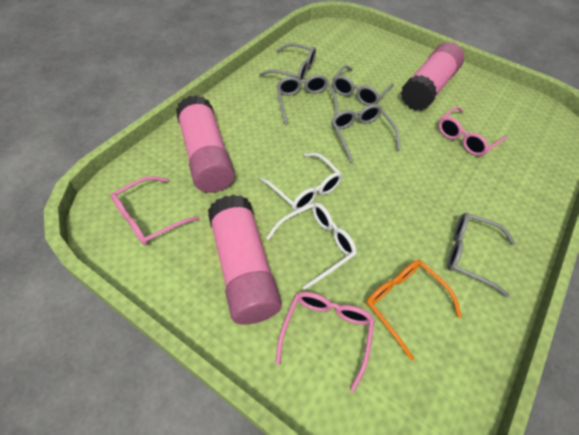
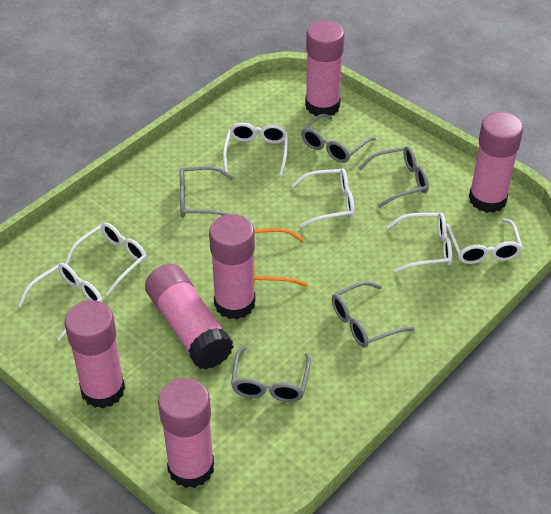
pink glasses: [111,176,200,245] [275,292,375,392] [438,106,507,156] = 3 -> none = 0
pink glue stick: [176,95,235,193] [208,195,282,325] [401,42,464,111] = 3 -> [65,300,125,408] [145,264,234,370] [158,378,214,488] [209,214,255,319] [305,20,345,116] [469,112,523,213] = 6
white glasses: [260,153,342,211] [266,202,357,290] = 2 -> [18,263,103,341] [65,222,147,296] [223,123,288,176] [291,168,355,228] [386,212,452,272] [446,218,523,264] = 6

